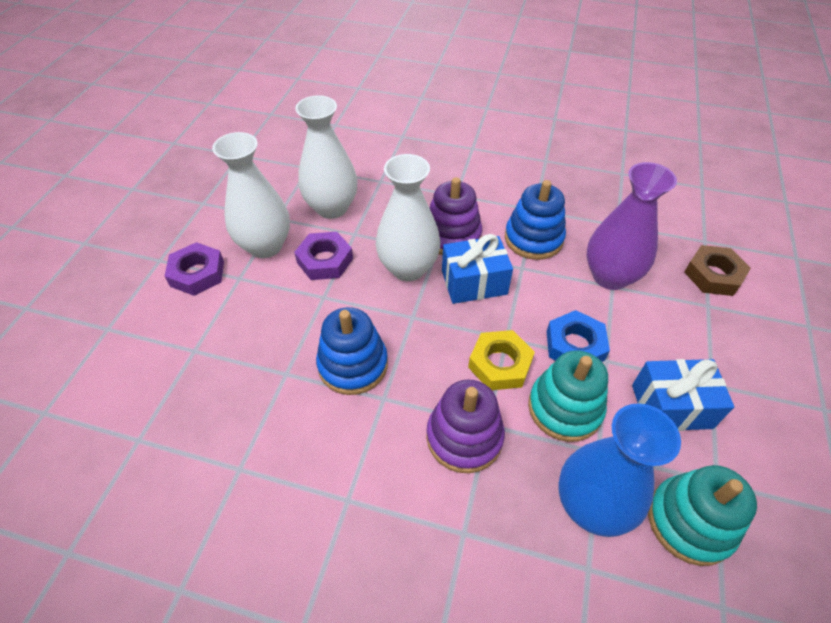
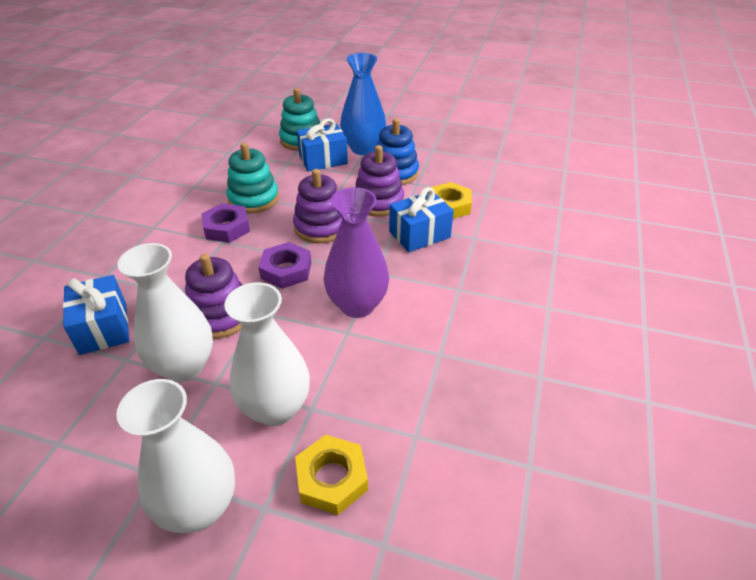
blue gift: [442,234,513,304] [632,359,734,431] = 2 -> [63,275,129,355] [297,118,348,172] [389,187,454,252] = 3
blue nut: [547,310,610,362] = 1 -> none = 0
blue stacking toy: [316,307,388,395] [505,180,566,260] = 2 -> [376,118,419,185] = 1
brown nut: [684,245,751,296] = 1 -> none = 0
purple stacking toy: [426,380,505,473] [430,177,482,255] = 2 -> [185,254,242,339] [293,169,342,243] [355,145,404,217] = 3
yellow nut: [468,330,535,390] = 1 -> [295,435,368,515] [431,182,472,219] = 2

